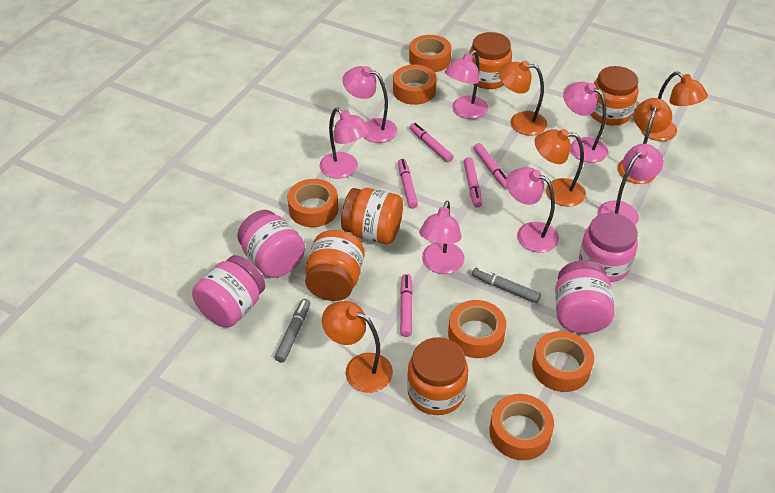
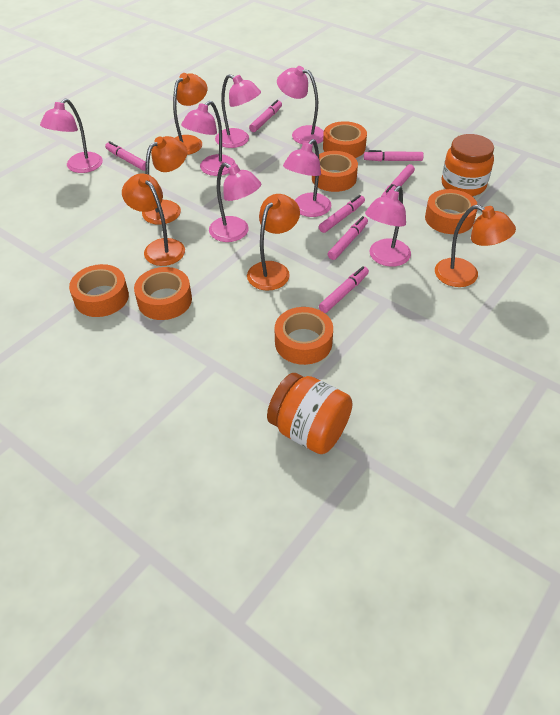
grey marker: [275,299,311,363] [472,268,541,303] = 2 -> none = 0
orange jar: [305,230,365,301] [341,188,403,244] [407,337,468,415] [469,32,512,89] [590,66,639,126] = 5 -> [267,373,353,454] [442,134,494,196] = 2
pink jar: [192,255,266,327] [237,210,305,278] [555,260,614,334] [579,213,638,282] = 4 -> none = 0
pink marker: [398,159,418,209] [400,274,413,337] [410,123,454,163] [464,157,482,208] [474,143,507,189] = 5 -> [105,141,146,171] [249,100,282,132] [319,195,365,233] [319,266,369,313] [328,216,368,260] [364,150,424,161] [381,164,415,197] = 7

